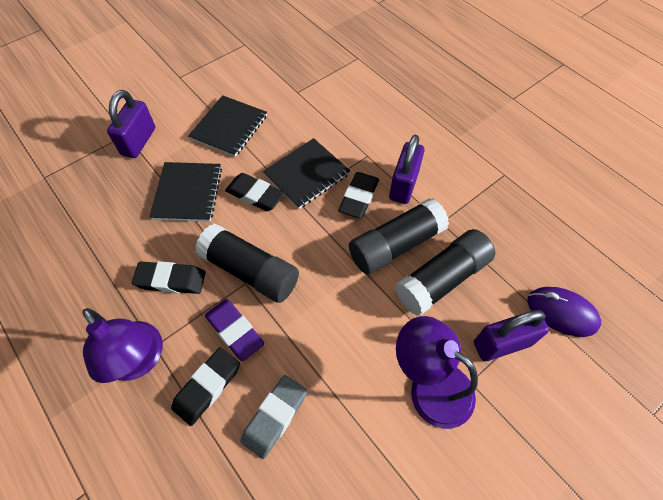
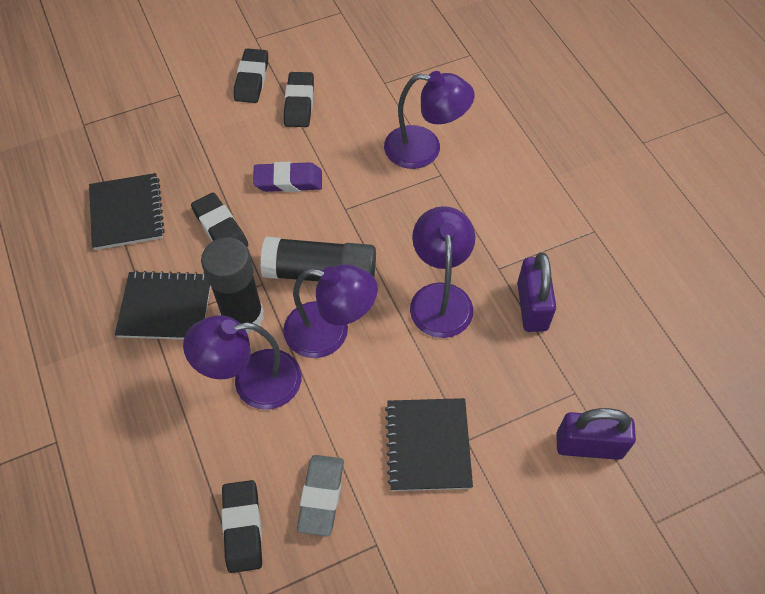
black glue stick: [195,223,299,303] [349,198,449,274] [395,229,495,316] = 3 -> [201,237,264,334] [260,237,376,281] = 2
purple lamp: [82,308,163,383] [396,316,478,429] = 2 -> [183,315,301,410] [283,264,378,358] [384,71,475,169] [410,206,475,338] = 4
purple mouse: [527,287,601,337] = 1 -> none = 0
purple padlock: [107,90,155,158] [389,135,425,204] [474,310,549,361] = 3 -> [517,253,556,332] [556,408,636,460] = 2

